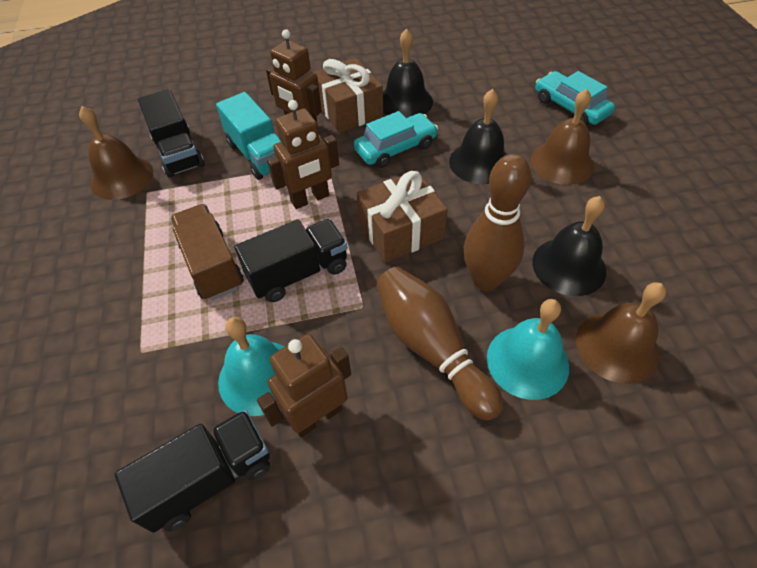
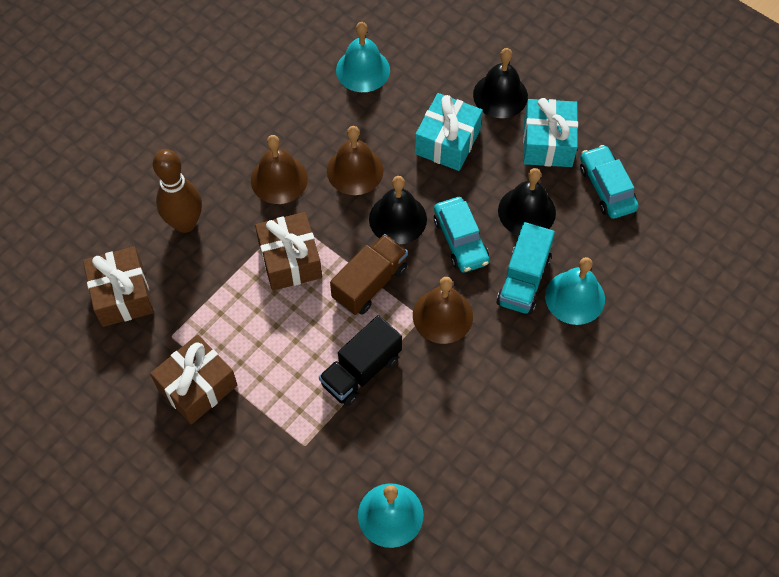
black truck: [115,410,270,533] [138,89,204,177] [234,219,348,302] = 3 -> [319,315,402,406] = 1
brown bowling pin: [377,267,503,421] [464,154,531,291] = 2 -> [153,149,202,233] = 1
brown gift: [312,58,383,133] [357,171,448,263] = 2 -> [83,246,154,327] [150,335,237,425] [255,212,322,291] = 3
brown robot: [257,334,351,438] [266,29,322,126] [267,100,339,209] = 3 -> none = 0
turquoise bell: [218,317,284,416] [487,299,569,400] = 2 -> [336,22,390,92] [358,483,423,548] [545,257,605,325] = 3
turquoise gift: none = 0 -> [415,93,483,171] [523,98,578,167] = 2

